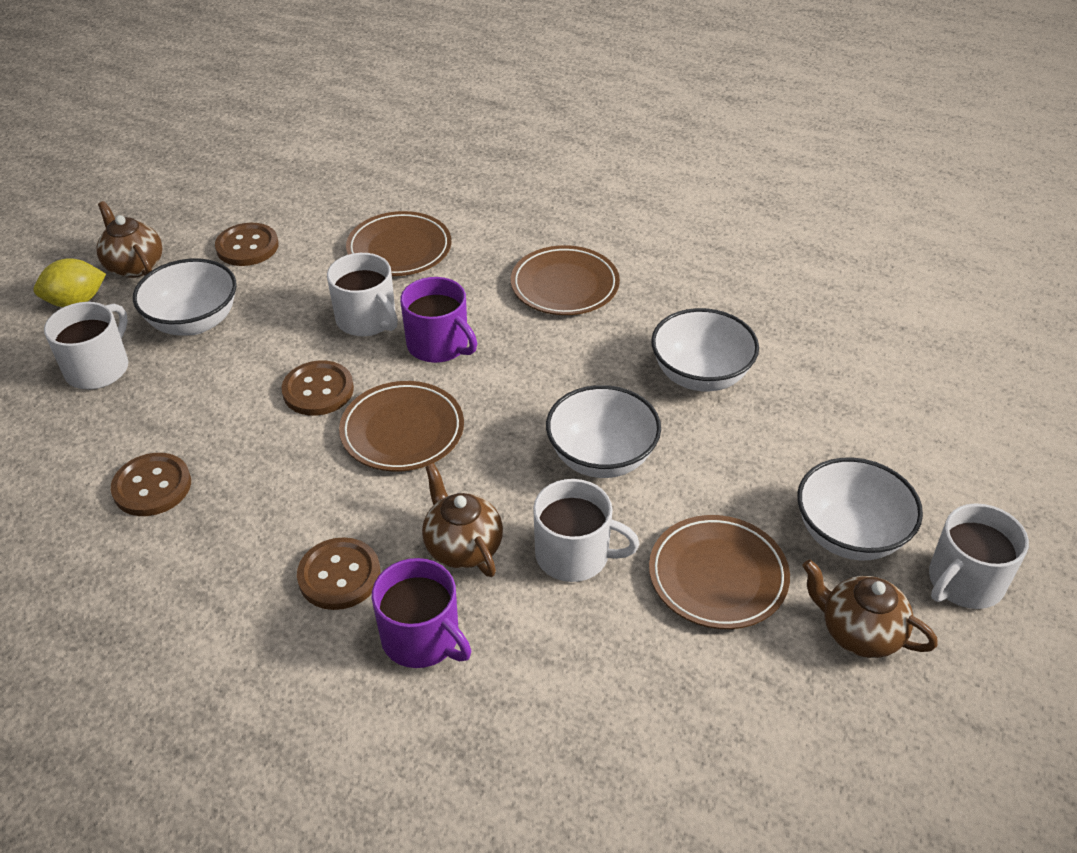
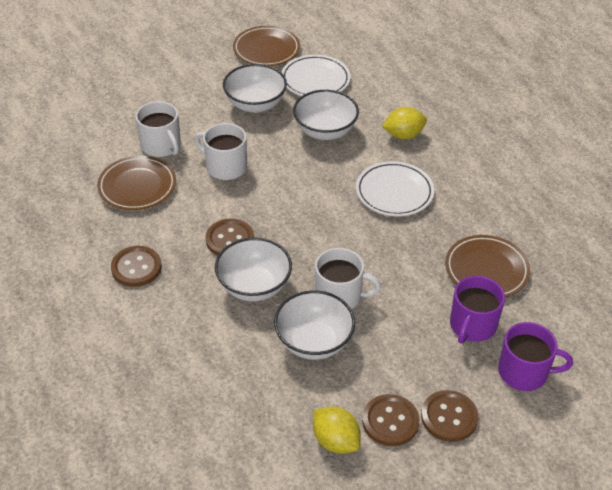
brown plate: [339,381,464,472] [346,211,451,276] [511,245,620,315] [649,515,790,629] = 4 -> [97,156,176,210] [233,26,300,66] [445,235,530,297] = 3
brown teapot: [96,201,163,278] [422,463,503,577] [802,560,938,658] = 3 -> none = 0
white mug: [44,302,128,389] [327,253,398,336] [533,479,639,582] [929,503,1029,609] = 4 -> [136,101,181,157] [195,123,247,180] [315,248,381,309] = 3
white plate: none = 0 -> [281,55,350,96] [356,161,434,216] = 2
yellow lemon: [34,258,106,307] = 1 -> [313,407,361,454] [382,107,427,139] = 2

